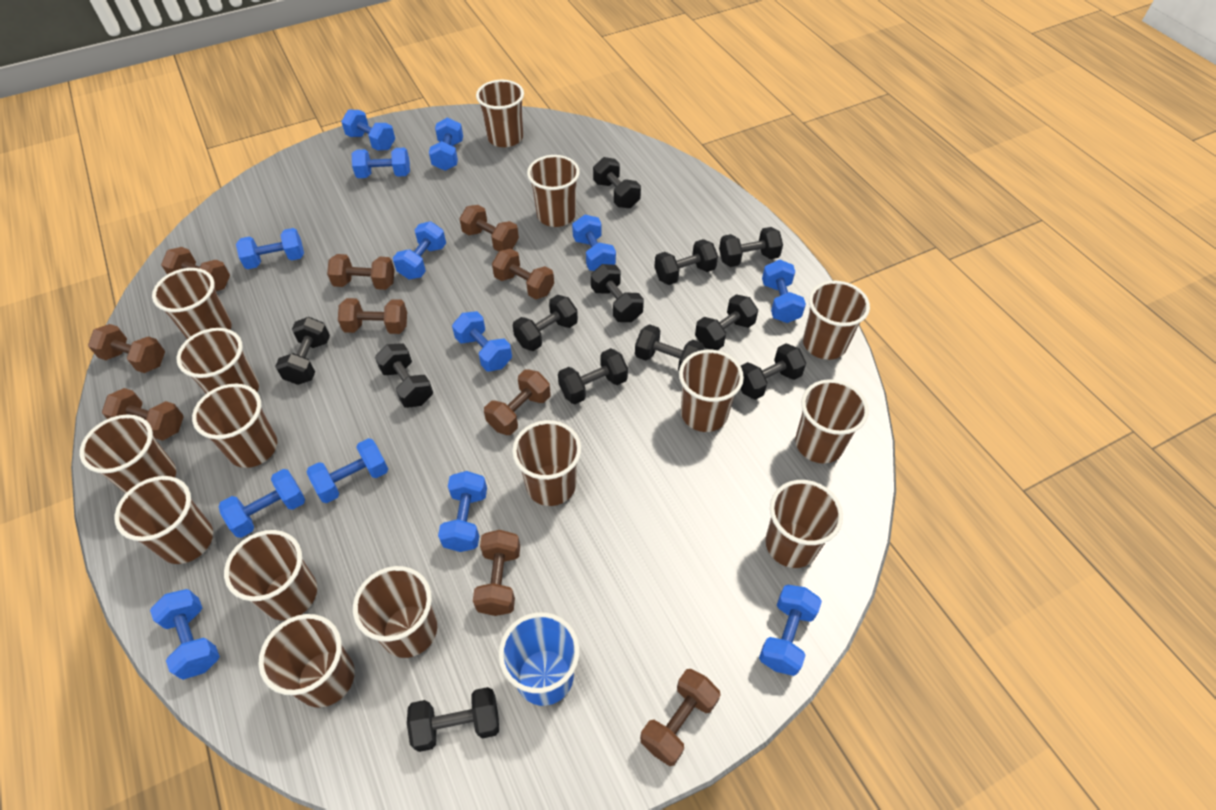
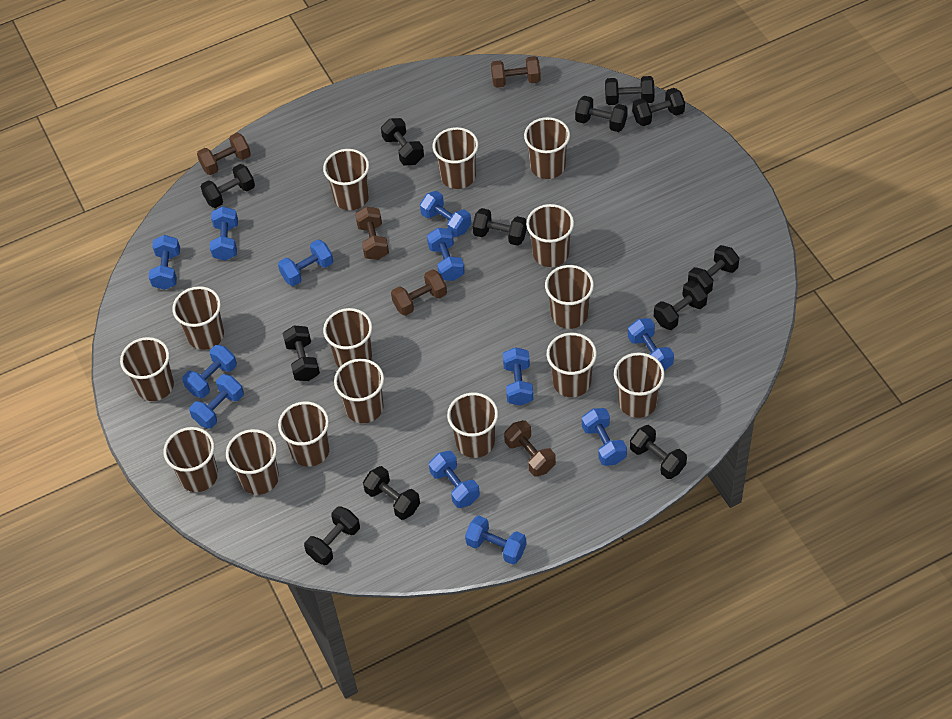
blue cup: [499,612,580,706] = 1 -> none = 0
blue dumbbell: [150,589,220,680] [218,469,305,538] [236,228,304,269] [306,438,388,503] [341,110,395,151] [352,148,410,178] [393,221,446,279] [429,117,463,171] [438,471,487,552] [452,311,512,372] [572,215,616,271] [759,585,822,676] [762,260,806,323] = 13 -> [149,235,180,290] [182,345,237,398] [189,374,244,429] [210,207,238,261] [278,239,333,286] [420,191,471,237] [427,228,465,281] [429,451,480,508] [465,516,526,565] [503,347,533,406] [582,408,627,466] [628,318,674,371] = 12
brown dumbbell: [88,324,165,373] [102,388,184,441] [161,247,230,291] [327,254,395,290] [338,298,407,334] [459,205,519,252] [473,530,520,616] [484,369,550,435] [492,249,554,299] [640,669,721,766] = 10 -> [197,133,251,175] [355,207,389,260] [391,269,447,316] [491,56,541,88] [504,420,556,477] = 5

